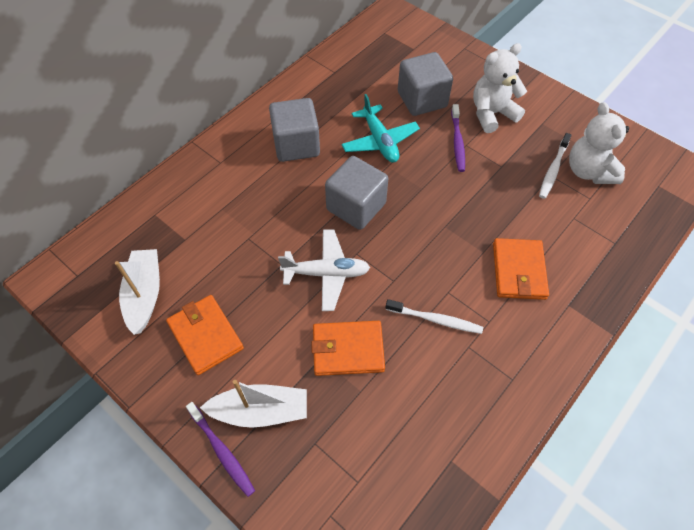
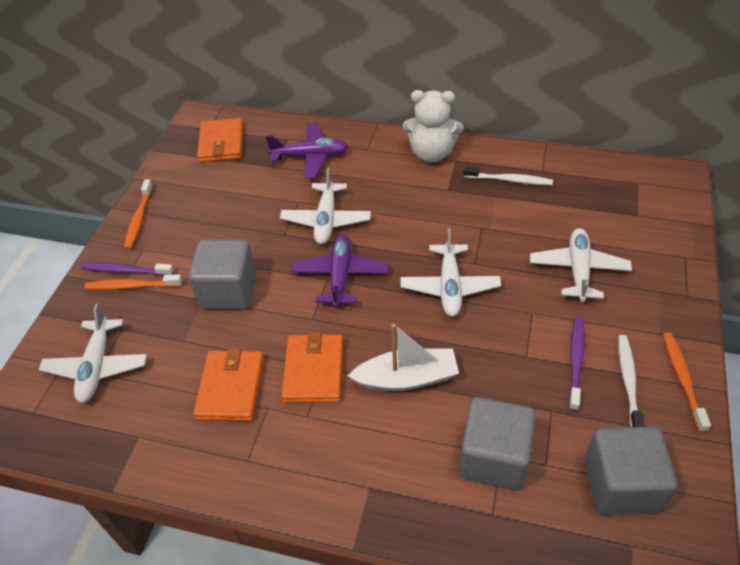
orange toothbrush: none = 0 -> [84,274,183,290] [124,180,153,250] [663,333,711,432] = 3
purple plane: none = 0 -> [266,123,348,179] [291,234,389,308] = 2
turquoise plane: [342,94,420,163] = 1 -> none = 0
white boat: [115,249,160,335] [200,380,307,428] = 2 -> [348,324,459,391] = 1
white plane: [278,229,370,311] = 1 -> [39,304,147,403] [280,167,371,244] [401,228,501,317] [530,228,632,302] = 4
white teddy bear: [473,43,527,133] [569,102,629,184] = 2 -> [403,90,463,163] = 1

